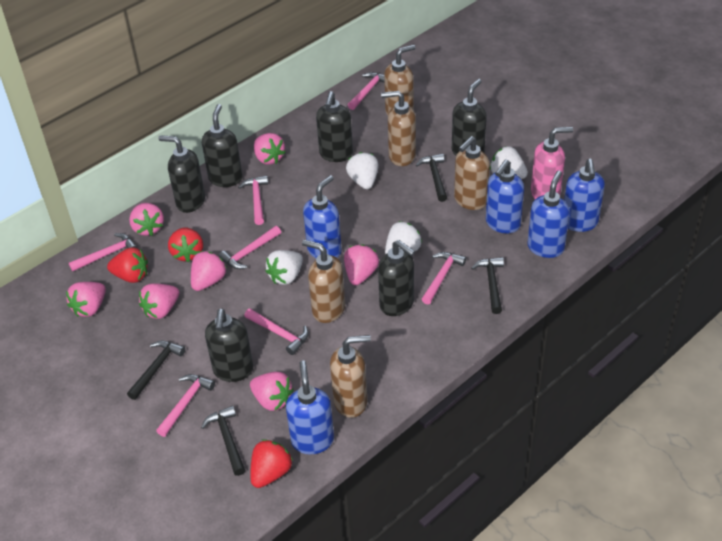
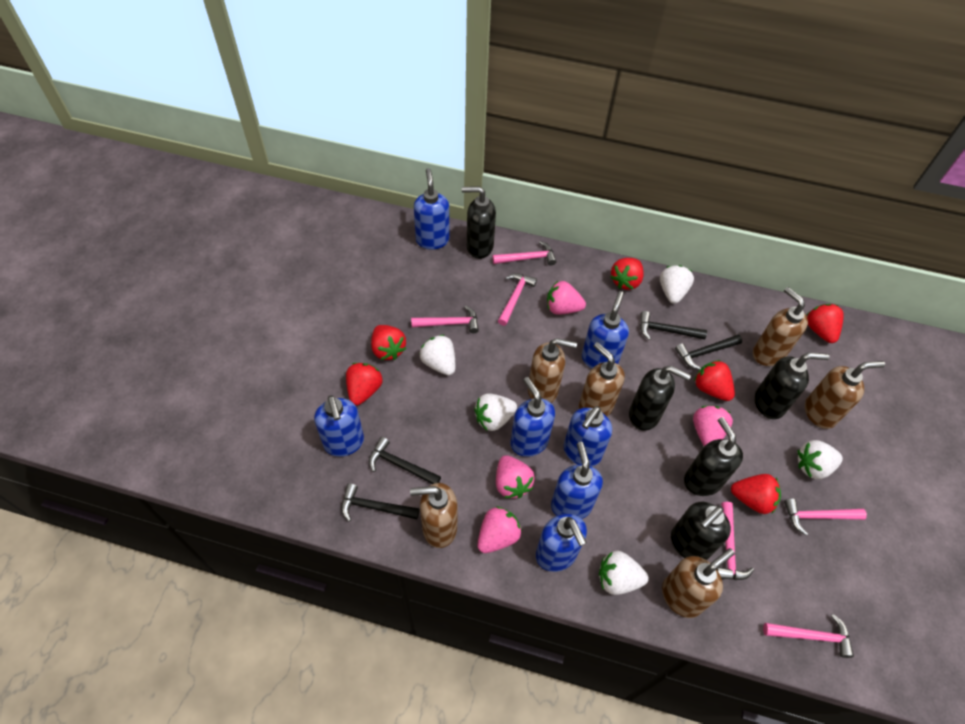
black soap dispenser: [158,135,205,213] [202,104,243,187] [205,309,253,382] [316,91,353,162] [378,240,415,316] [452,79,487,156] = 6 -> [462,186,496,259] [629,366,691,431] [671,502,731,560] [684,417,743,496] [755,352,830,419] = 5
blue soap dispenser: [286,360,334,454] [303,175,342,258] [486,160,524,233] [527,170,570,258] [564,159,605,232] = 5 -> [314,395,364,457] [414,168,450,250] [510,377,555,457] [536,514,587,572] [551,442,603,519] [564,406,612,466] [582,291,629,369] = 7
brown soap dispenser: [302,240,345,323] [330,335,371,418] [381,91,416,166] [384,44,416,115] [454,136,490,210] = 5 -> [410,483,457,548] [528,338,577,403] [578,342,625,416] [662,548,735,618] [753,287,808,366] [805,361,885,429] = 6
pink hammer: [69,233,138,271] [156,374,215,437] [219,226,281,269] [238,175,268,225] [244,308,309,355] [348,72,384,110] [422,252,466,305] = 7 -> [411,305,479,333] [492,241,557,266] [498,273,537,326] [717,502,754,580] [763,614,854,658] [784,498,867,535] = 6
pink soap dispenser: [531,127,573,199] = 1 -> none = 0
pink strawberry: [66,282,106,317] [129,203,164,236] [139,283,179,319] [191,251,227,291] [250,372,294,411] [254,133,286,165] [344,244,379,285] = 7 -> [477,506,522,553] [496,455,535,498] [547,281,586,315] [693,406,733,446] = 4
red strawberry: [107,248,148,283] [168,228,203,262] [250,439,293,488] = 3 -> [346,363,382,405] [371,325,406,360] [611,258,644,290] [694,360,735,401] [731,474,781,514] [807,304,844,343] = 6
white strawberry: [265,250,303,285] [346,152,378,189] [385,221,422,255] [490,146,528,179] = 4 -> [420,335,455,375] [474,393,517,431] [599,551,649,595] [660,265,694,304] [797,440,843,479] = 5

